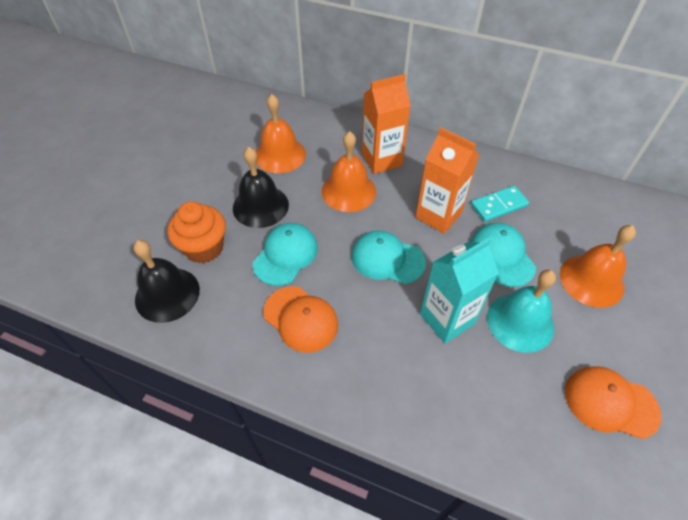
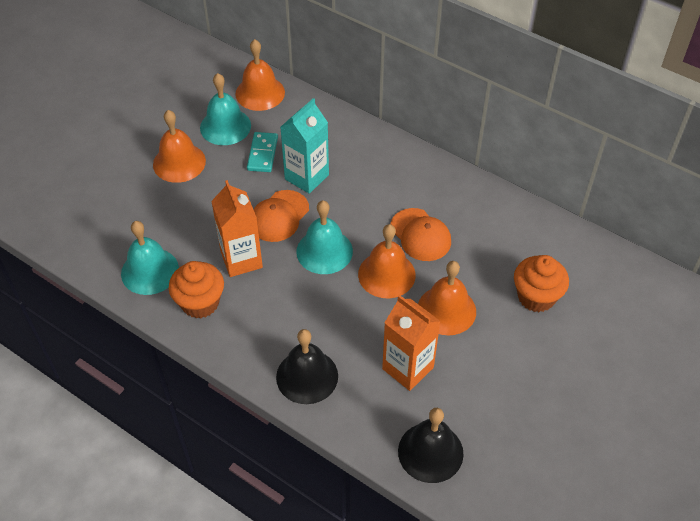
orange bell: [256,94,306,173] [322,131,376,212] [560,225,636,308] = 3 -> [153,110,206,183] [235,39,285,111] [358,224,416,298] [418,261,476,336] = 4
orange cupcake: [167,201,226,263] = 1 -> [169,261,224,318] [514,255,569,312] = 2
turquoise bell: [487,270,556,353] = 1 -> [121,221,179,295] [200,73,251,145] [296,200,353,274] = 3
turquoise cap: [253,223,318,286] [351,230,426,284] [471,223,536,287] = 3 -> none = 0

